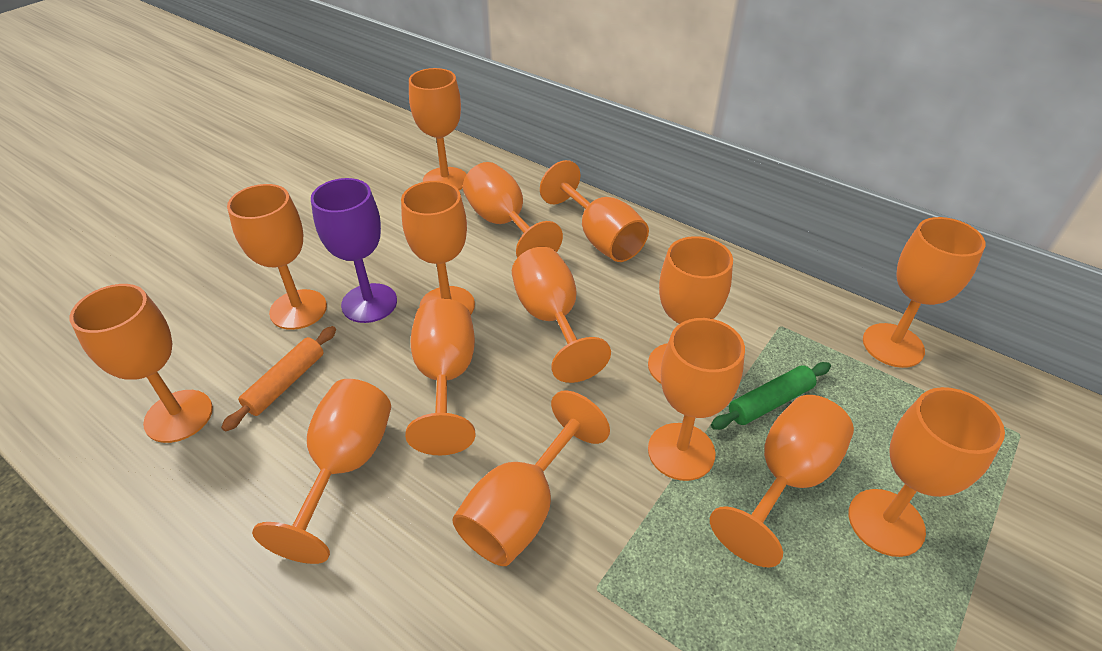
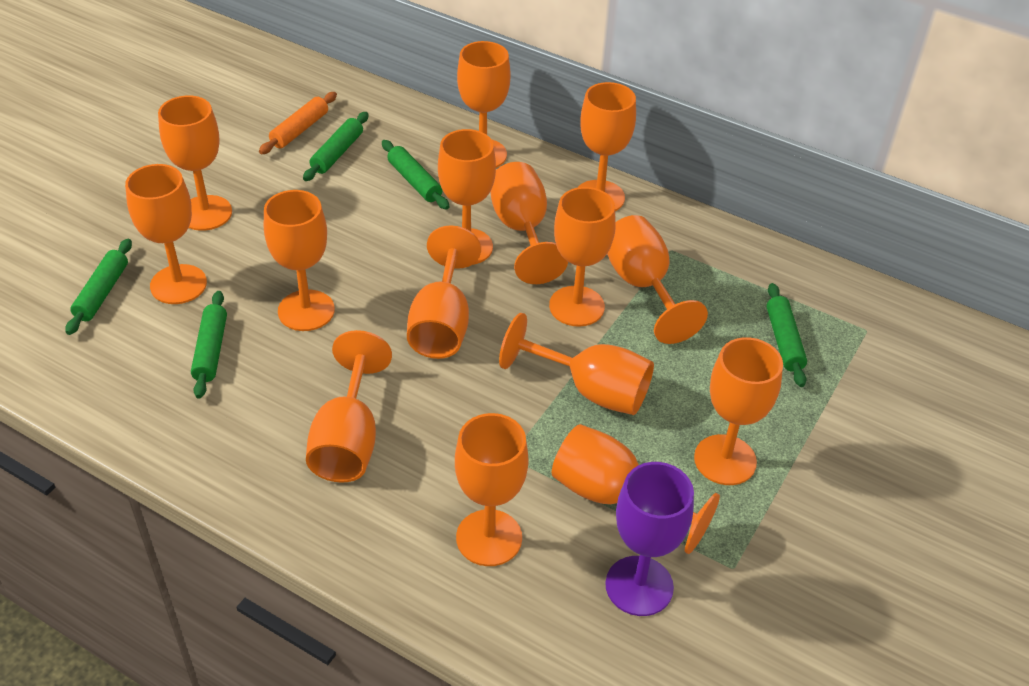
green rolling pin: [711,362,831,430] = 1 -> [65,239,132,335] [191,291,227,398] [303,112,369,181] [382,140,449,210] [766,283,807,387] = 5

